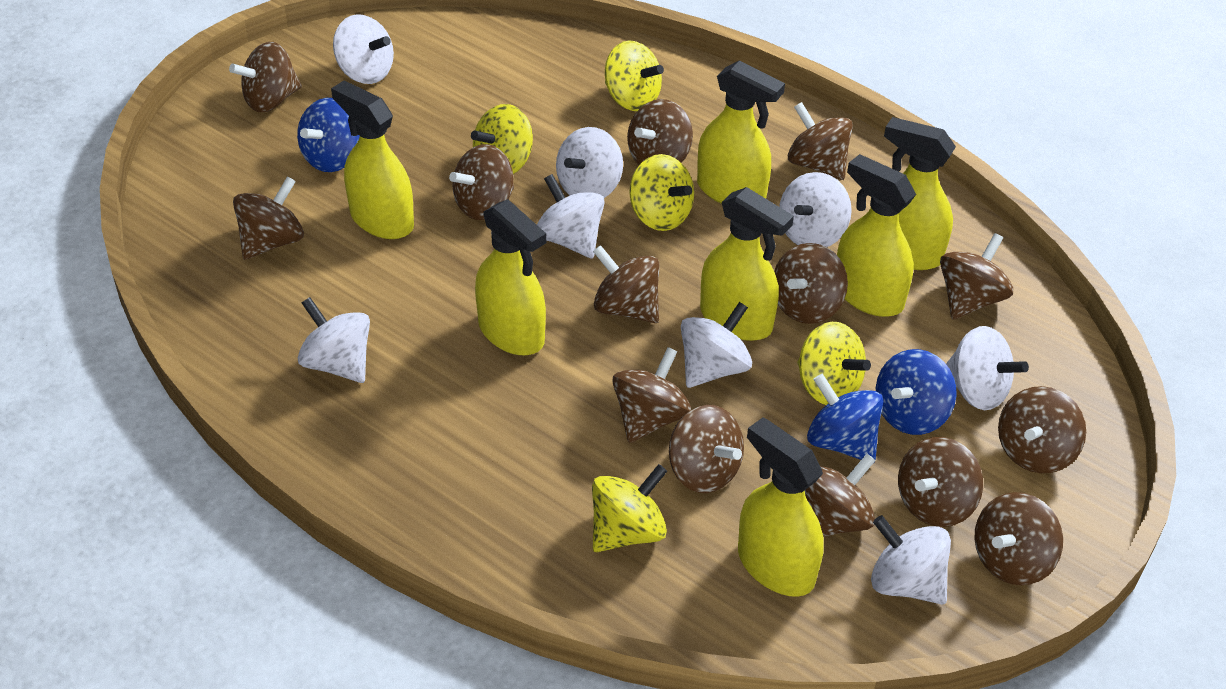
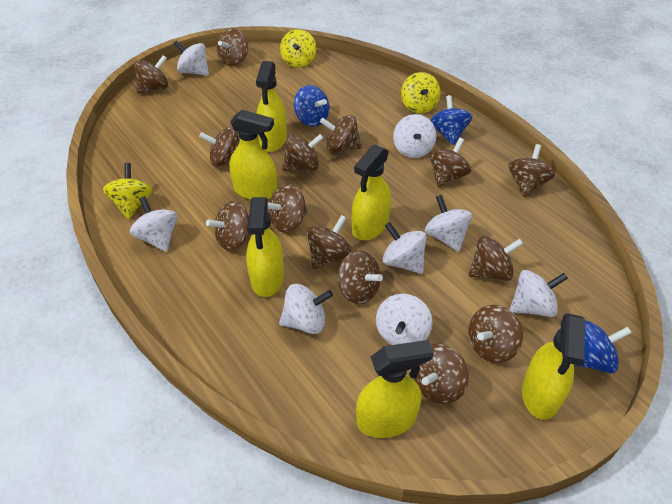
yellow spinning top: [471,104,533,174] [592,464,667,552] [605,40,664,111] [629,154,694,231] [797,322,871,405] = 5 -> [103,163,153,219] [280,29,316,68] [401,72,441,113] = 3
yellow spray bottle: [331,81,414,239] [475,199,546,355] [697,61,785,204] [700,187,794,341] [738,418,824,597] [837,154,916,317] [884,117,956,270] = 7 -> [229,110,277,200] [246,197,284,297] [256,61,287,152] [352,144,391,240] [356,340,434,438] [522,313,585,420] = 6

